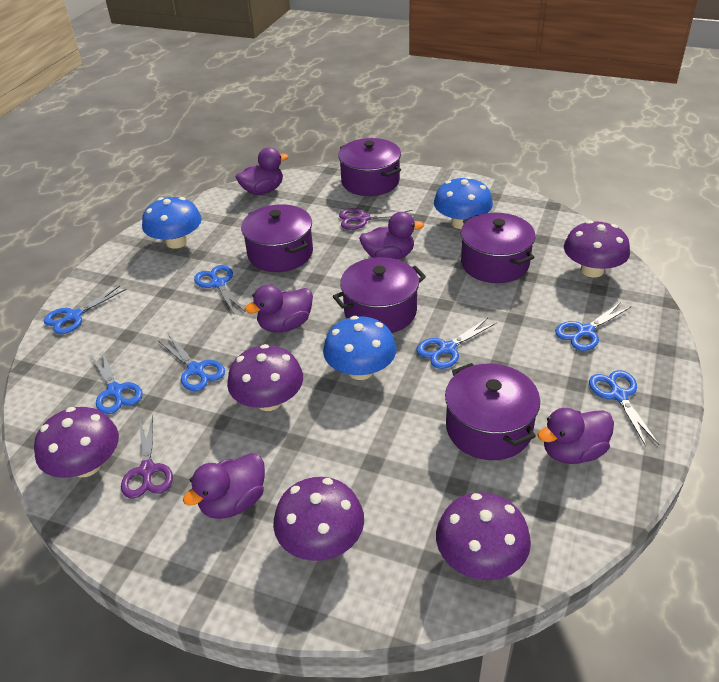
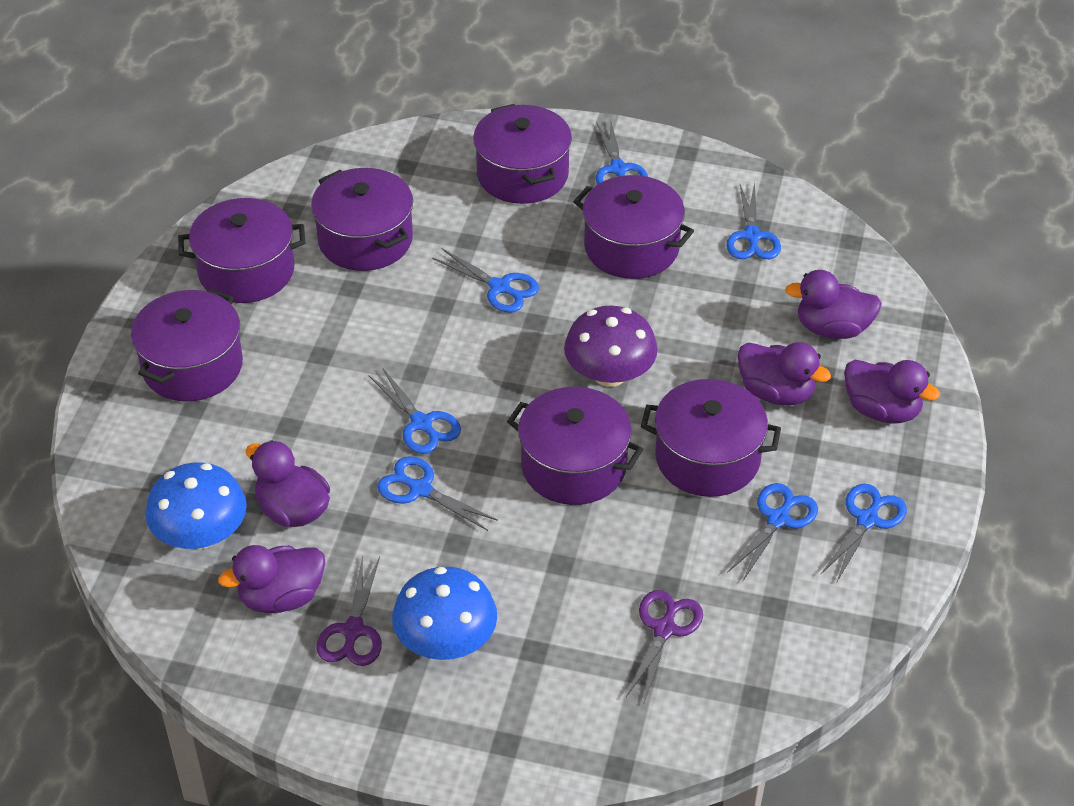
blue mushroom: [142,197,202,249] [323,316,396,380] [434,176,493,229] = 3 -> [146,463,247,549] [392,567,497,660] = 2
purple mushroom: [34,407,119,478] [227,344,303,411] [273,477,364,561] [436,492,531,580] [564,220,630,277] = 5 -> [564,306,658,387] = 1
purple pot: [241,204,313,272] [333,257,426,333] [338,138,401,196] [445,363,540,460] [461,213,535,283] = 5 -> [131,288,243,401] [178,198,305,303] [311,168,413,271] [473,104,572,204] [507,387,643,505] [573,175,694,279] [641,379,781,497] = 7

